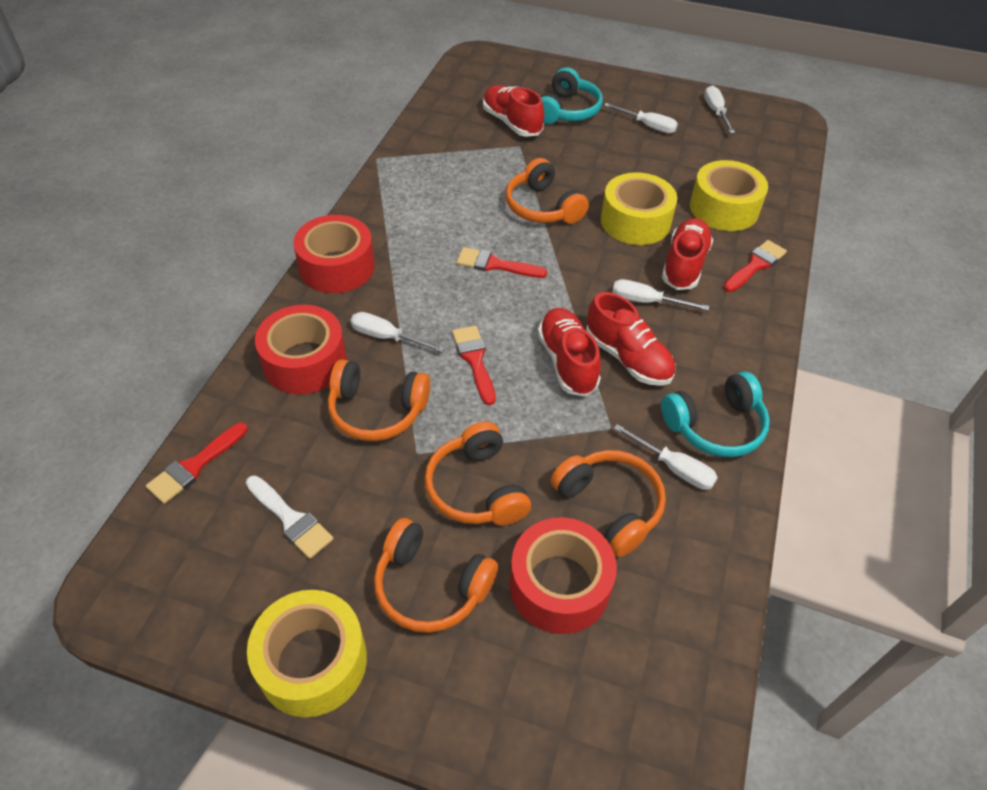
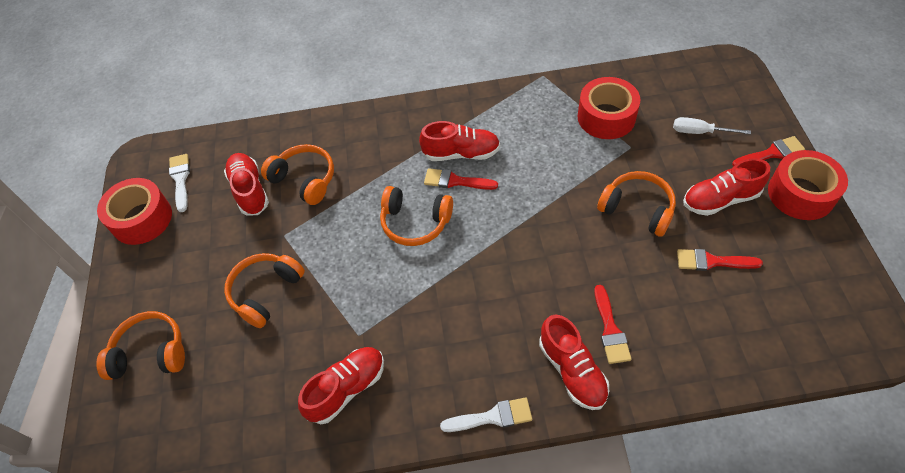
red shoe: [483,85,544,137] [538,308,601,397] [586,292,675,386] [662,218,713,290] = 4 -> [224,153,269,216] [298,347,384,424] [419,121,500,161] [539,315,609,410] [683,158,770,216] = 5
turquoise headphones: [540,67,603,124] [661,371,770,457] = 2 -> none = 0
white brush: [246,475,334,559] = 1 -> [169,154,190,212] [440,397,532,432] = 2
white screwdriver: [350,312,445,352] [604,103,678,133] [612,279,709,311] [613,424,718,490] [704,85,735,133] = 5 -> [673,117,751,134] = 1
yellow tape: [247,590,367,717] [601,172,677,245] [690,160,768,231] = 3 -> none = 0

